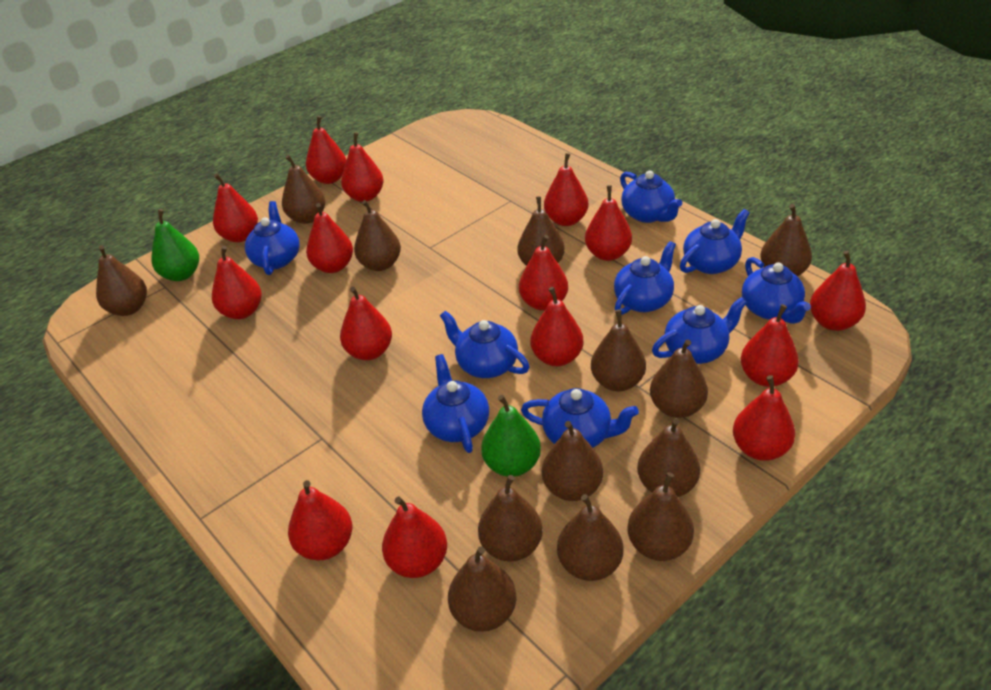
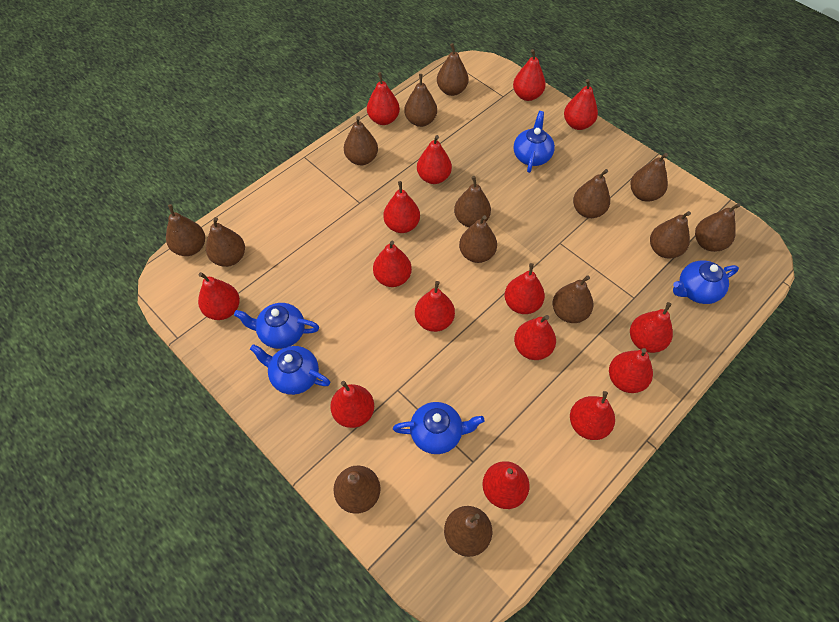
blue teapot: [245,201,300,275] [422,354,489,453] [440,311,529,378] [521,388,639,448] [614,241,676,315] [620,170,682,223] [652,297,747,364] [680,209,750,274] [742,257,811,324] = 9 -> [234,303,319,349] [250,344,330,395] [393,402,484,454] [514,111,555,173] [673,260,739,304] = 5
brown pear: [96,245,147,316] [282,155,325,224] [354,200,401,271] [448,546,516,632] [478,475,543,562] [517,196,565,266] [542,421,603,501] [557,494,623,581] [591,309,646,392] [627,472,694,561] [637,418,700,497] [650,339,708,418] [760,204,812,276] = 13 -> [166,204,205,256] [206,217,245,267] [333,466,381,514] [344,116,378,165] [404,74,437,127] [437,43,469,96] [444,506,492,557] [454,176,491,227] [459,215,497,263] [553,276,593,323] [573,169,610,218] [630,153,668,202] [650,211,691,259] [695,203,740,252] = 14
green pear: [151,209,199,281] [481,395,541,477] = 2 -> none = 0

